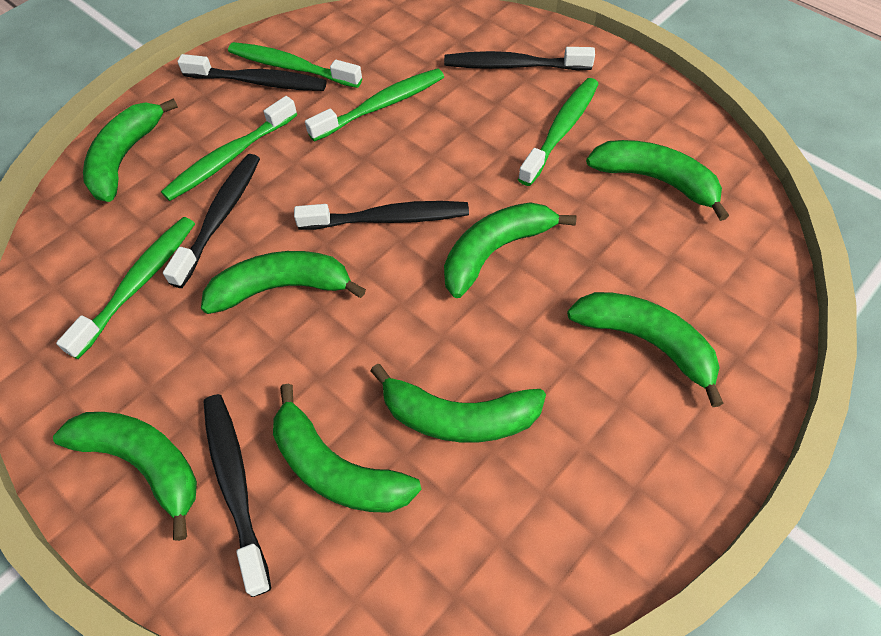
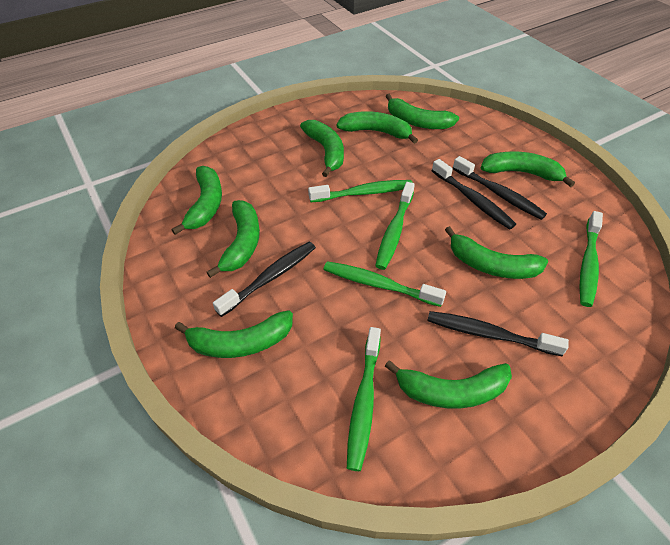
black toothbrush: [163,154,260,288] [177,54,326,91] [203,394,271,597] [294,201,469,230] [444,47,595,71] = 5 -> [213,242,316,317] [427,311,569,356] [432,159,516,230] [453,156,547,220] = 4
green banana: [53,412,197,541] [83,98,178,202] [201,251,366,314] [273,383,421,513] [370,364,546,443] [444,202,576,298] [567,292,724,407] [586,140,729,221] = 8 -> [172,166,222,235] [175,310,293,358] [206,200,260,278] [300,120,344,177] [336,111,418,144] [385,94,459,129] [385,360,512,409] [445,226,548,279] [481,152,575,187] = 9

